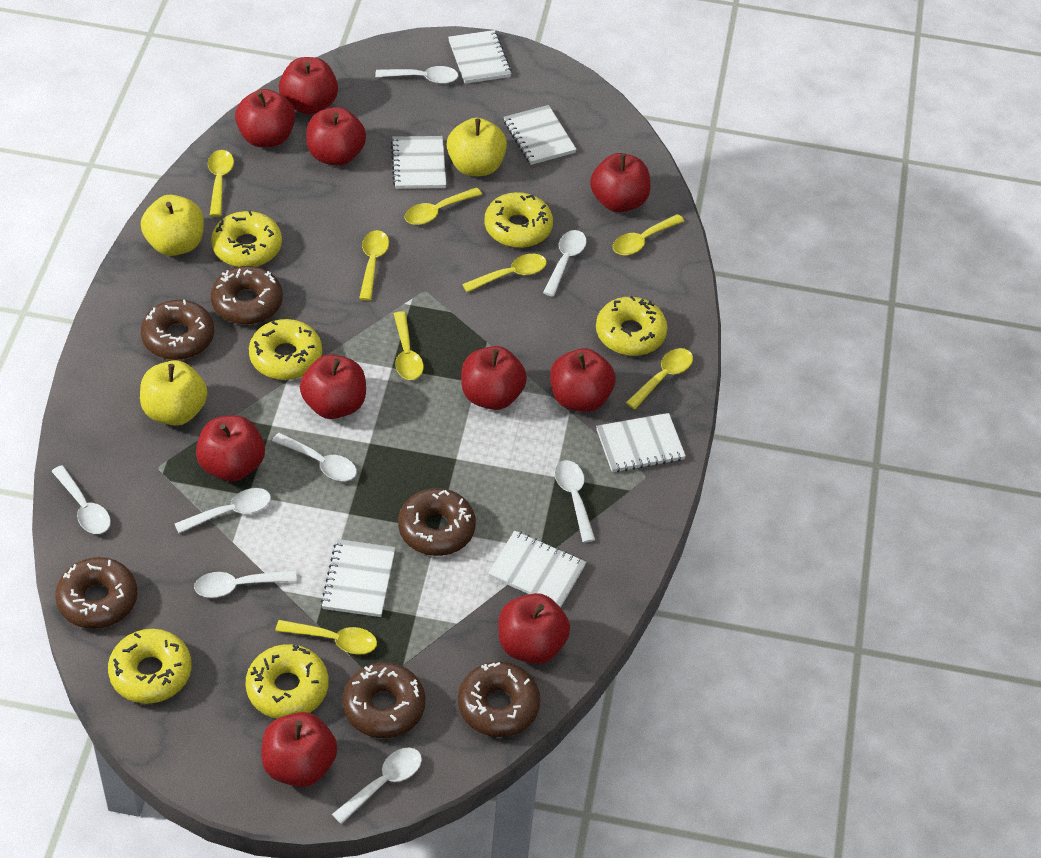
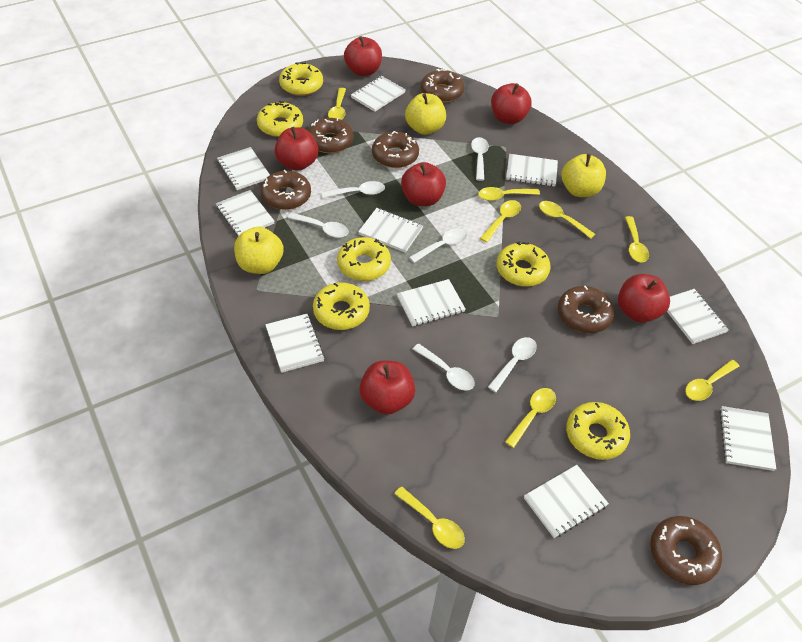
red apple: [196,415,265,481] [235,89,295,147] [261,712,337,787] [279,57,338,115] [300,354,366,419] [306,107,366,166] [461,346,527,410] [499,593,570,664] [550,348,616,412] [590,153,651,212] = 10 -> [275,127,318,171] [344,36,382,76] [359,361,415,415] [401,162,446,206] [491,83,532,124] [618,274,670,323] = 6
white notebook: [321,539,396,617] [391,136,446,189] [448,30,512,84] [488,530,586,608] [504,105,577,165] [596,413,686,473] = 6 -> [216,190,274,236] [217,147,270,190] [265,314,325,373] [351,76,406,112] [358,208,423,253] [397,279,466,327] [506,154,558,186] [524,465,609,538] [667,289,729,344] [719,406,776,471] = 10
white spoon: [51,465,111,534] [175,488,271,533] [194,570,297,598] [272,433,357,481] [332,748,422,824] [375,66,458,84] [543,230,586,296] [555,460,595,543] = 8 -> [288,212,349,238] [322,181,385,198] [409,228,467,263] [413,343,475,391] [471,137,489,181] [488,337,537,392] = 6

